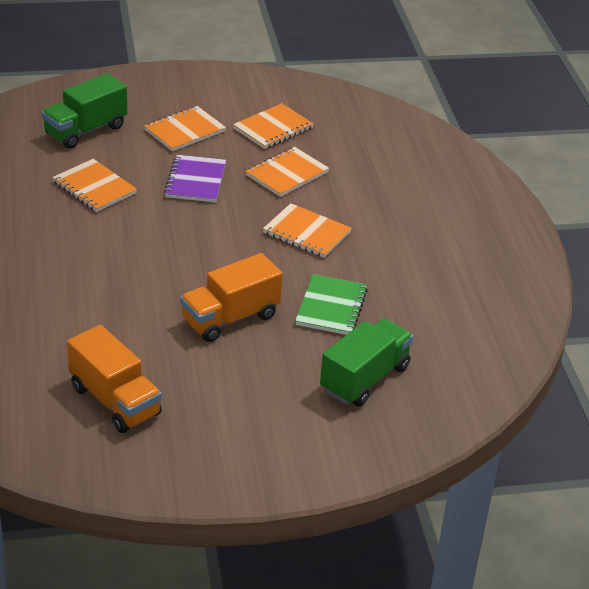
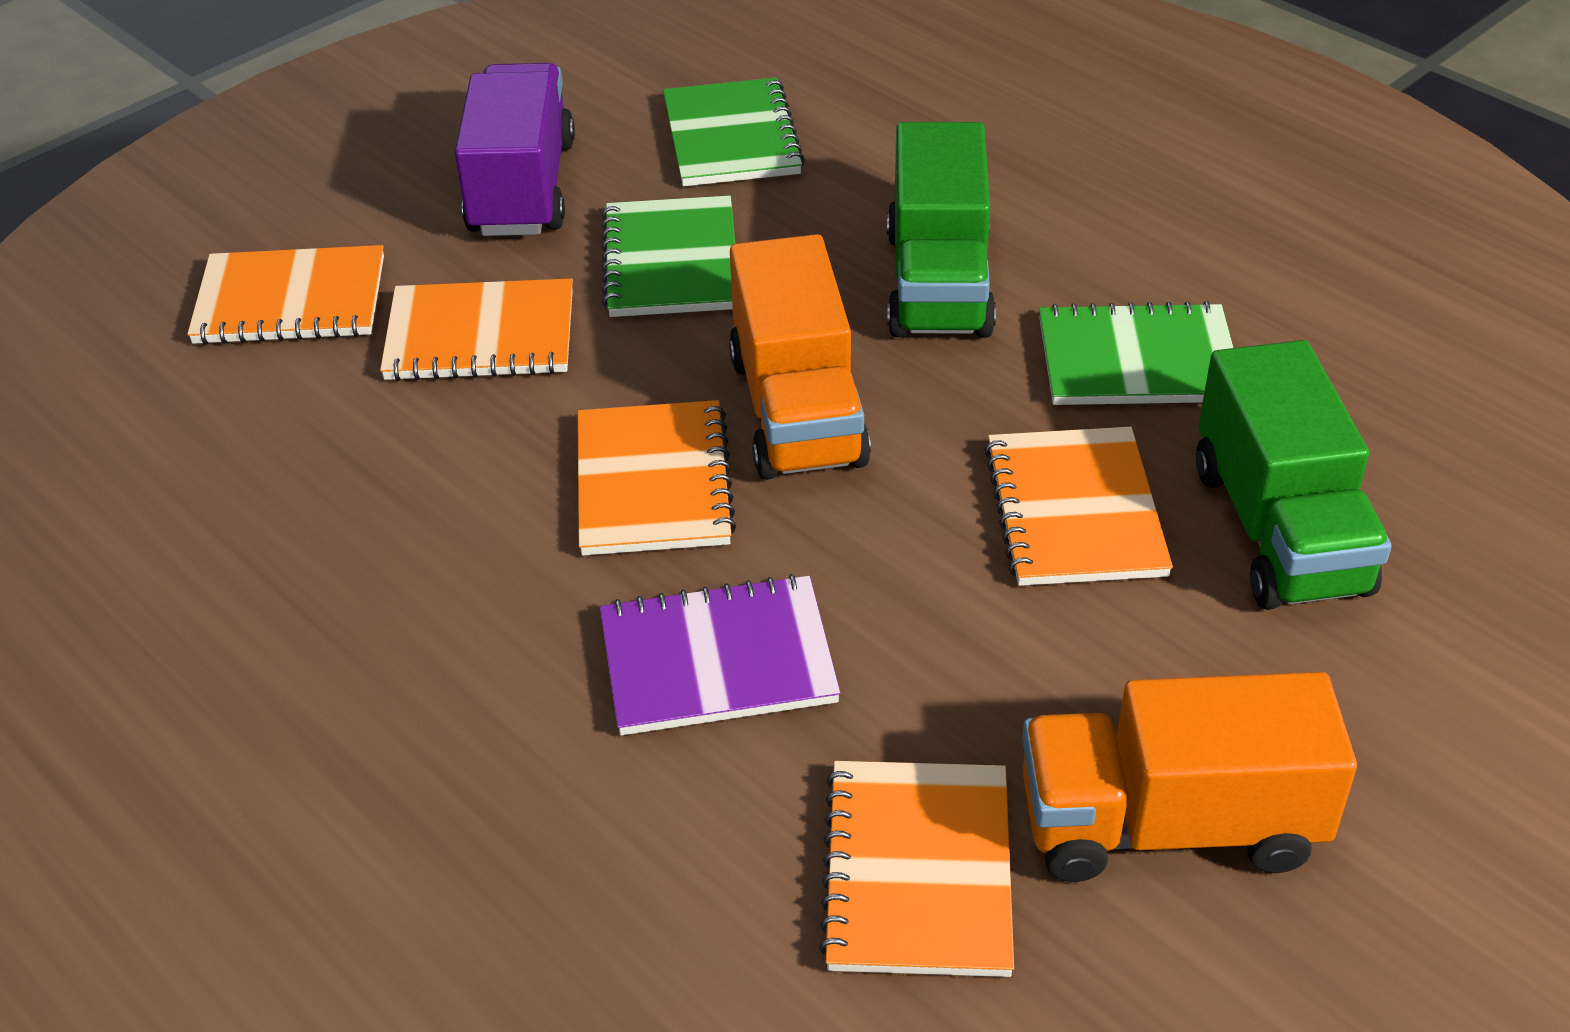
green notebook: [295,274,368,335] = 1 -> [602,196,735,317] [663,78,805,186] [1039,301,1233,405] = 3
purple truck: none = 0 -> [455,63,575,236] = 1

